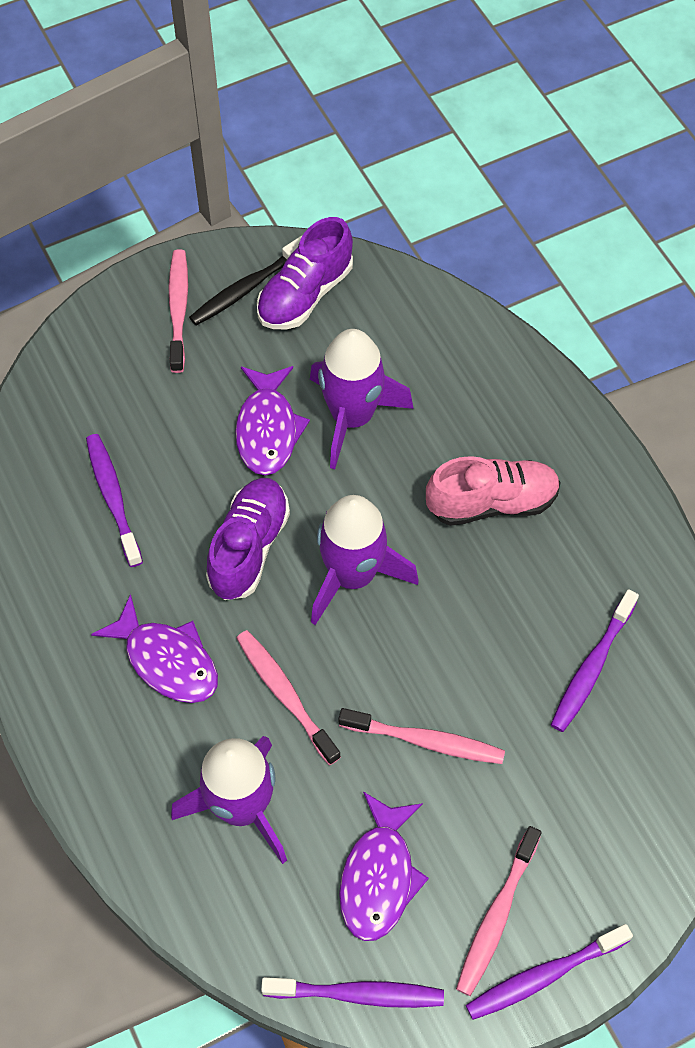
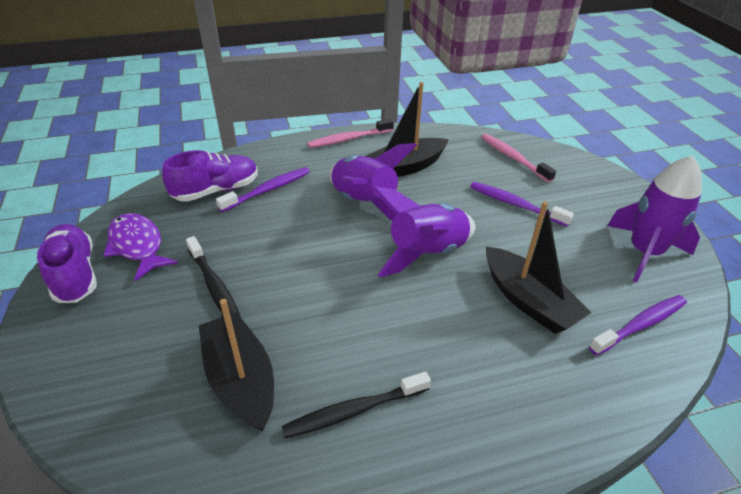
black boat: none = 0 -> [199,299,274,431] [365,82,449,177] [486,201,591,334] = 3
black toothbrush: [189,235,303,326] = 1 -> [186,236,241,317] [282,371,431,438] = 2
pink shoe: [426,456,561,526] = 1 -> none = 0
pink toothbrush: [169,249,188,373] [236,630,341,765] [339,708,505,764] [456,826,541,996] = 4 -> [307,119,394,148] [481,134,556,183] = 2
purple fish: [91,594,218,703] [235,366,310,475] [339,791,429,941] = 3 -> [103,213,178,281] = 1
purple toothbrush: [86,434,143,567] [261,977,444,1008] [466,924,633,1020] [551,589,639,732] = 4 -> [216,167,310,212] [470,182,574,227] [589,295,687,356] = 3

